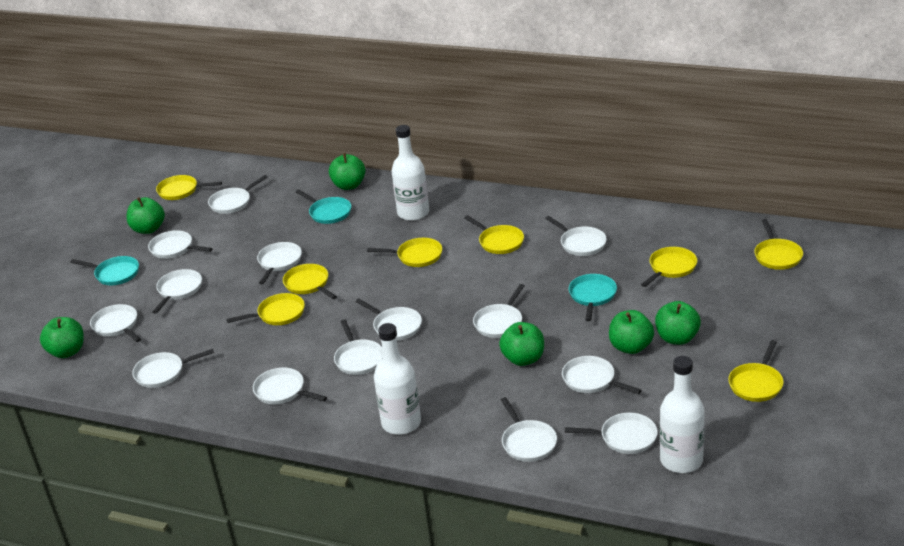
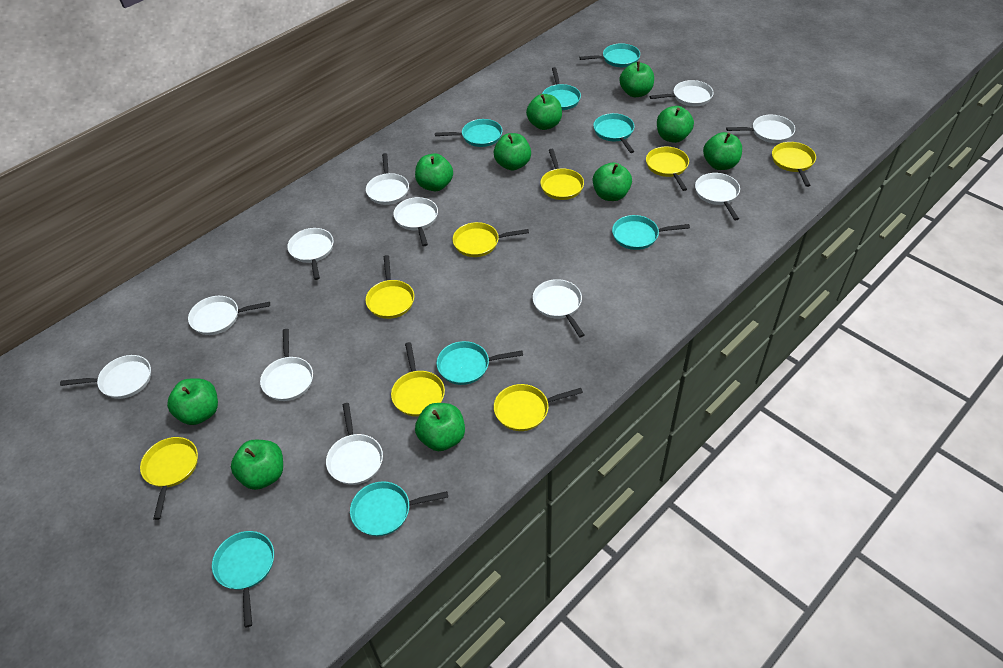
green apple: [40,317,84,358] [127,197,165,234] [329,153,365,190] [499,322,544,366] [609,310,654,354] [655,301,701,345] = 6 -> [167,378,218,425] [231,440,283,490] [415,153,453,191] [415,403,465,451] [494,133,531,171] [526,94,562,130] [593,162,632,201] [619,62,654,97] [657,106,694,143] [703,132,742,170] = 10
turquoise pan: [70,256,139,285] [296,190,351,224] [569,274,617,321] = 3 -> [212,531,274,628] [350,481,448,536] [435,119,502,147] [436,341,523,385] [542,67,581,110] [579,43,640,67] [593,113,634,153] [612,215,690,250] = 8
white bottle: [374,323,421,435] [392,125,429,221] [660,356,705,473] = 3 -> none = 0
white pan: [90,304,141,342] [132,349,214,388] [148,230,213,259] [152,269,202,314] [208,175,268,214] [253,368,327,405] [257,242,302,284] [334,319,383,375] [355,299,422,341] [473,284,525,338] [501,397,557,462] [545,216,607,256] [562,356,642,394] [565,413,658,454] = 14 -> [60,355,151,399] [188,296,270,335] [260,329,313,401] [287,228,334,280] [326,403,383,485] [366,153,409,205] [394,197,438,246] [532,279,584,337] [650,80,714,106] [695,173,740,220] [726,115,795,143] = 11

